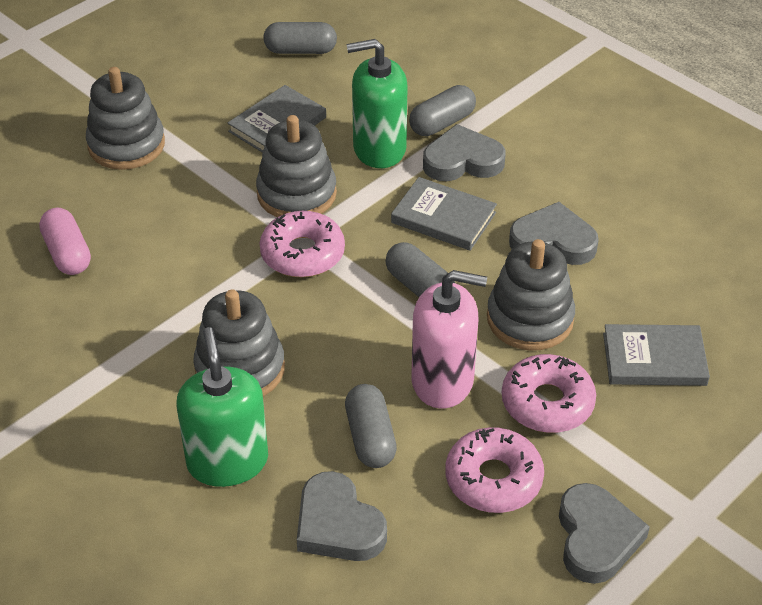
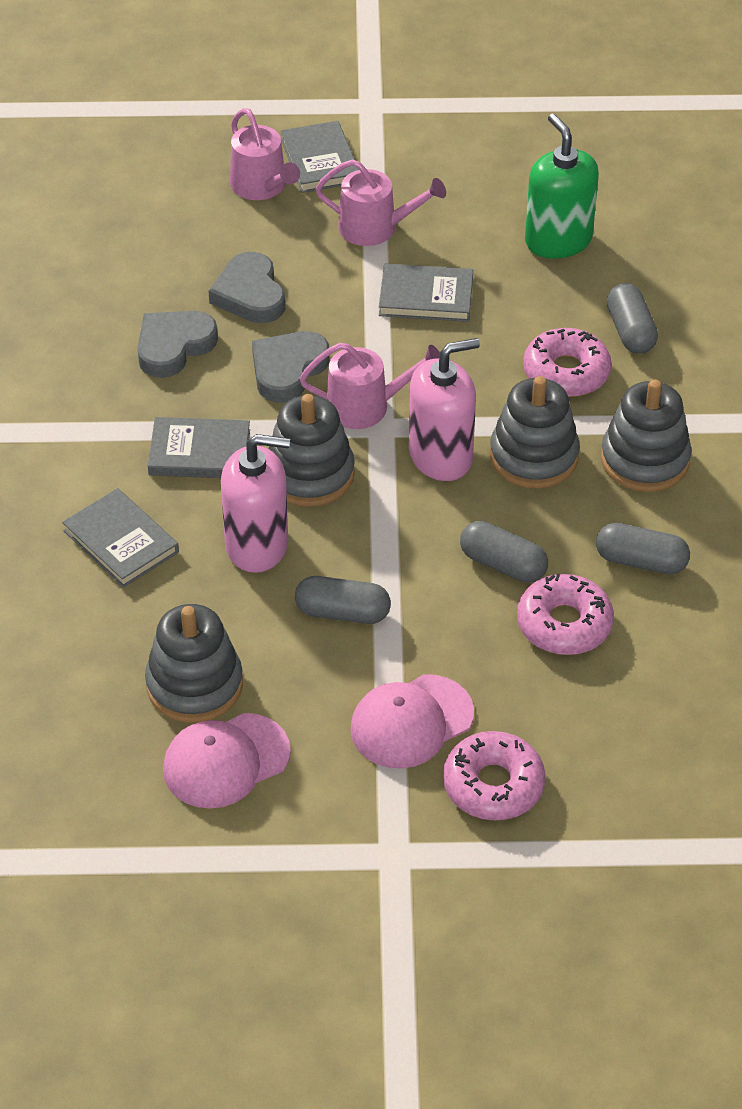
green soap dispenser: [177,327,268,487] [347,39,407,168] = 2 -> [525,114,599,259] = 1
grey book: [228,85,326,153] [391,177,497,251] [603,324,710,386] = 3 -> [62,488,179,588] [148,417,250,478] [281,121,359,193] [379,264,473,322] = 4
grey heart: [297,471,387,561] [423,124,505,181] [509,202,599,265] [559,483,650,584] = 4 -> [138,311,218,378] [209,252,285,323] [252,331,329,403] = 3
pink cap: none = 0 -> [163,713,291,809] [350,674,474,769] = 2
pink capsule: [39,208,91,275] = 1 -> none = 0
pink soap dispenser: [411,270,487,409] = 1 -> [221,434,290,573] [409,338,480,481] = 2
pink watering can: none = 0 -> [230,108,300,200] [300,343,440,429] [315,159,446,246] = 3

